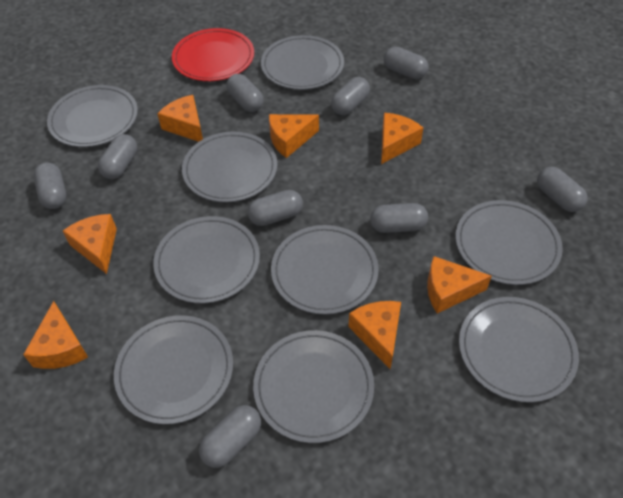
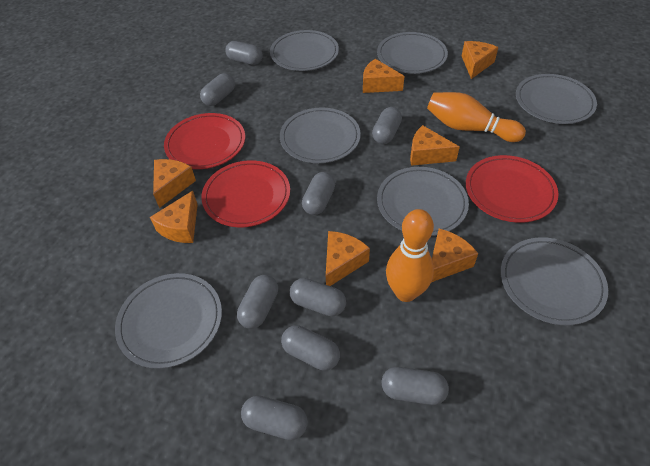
grey plate: [47,85,138,147] [114,315,233,424] [153,216,260,304] [182,132,277,202] [253,330,374,443] [261,35,344,90] [271,225,379,315] [455,200,563,285] [459,297,579,403] = 9 -> [115,273,222,369] [270,30,339,71] [280,108,361,163] [377,32,448,74] [377,167,469,236] [501,237,608,325] [516,74,597,124] = 7
orange bowling pin: none = 0 -> [386,209,434,302] [427,92,526,142] = 2
red plate: [172,28,254,81] = 1 -> [164,113,245,169] [202,160,290,227] [466,155,558,223] = 3

